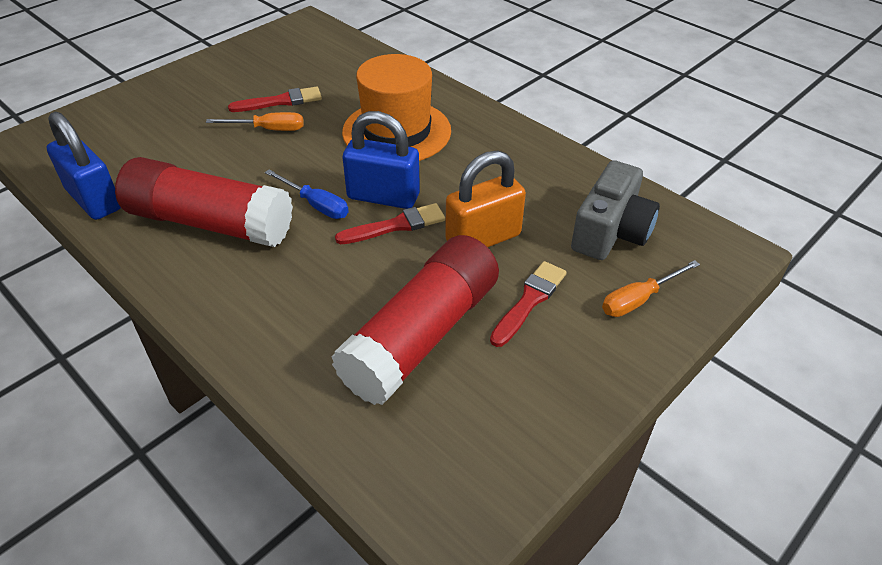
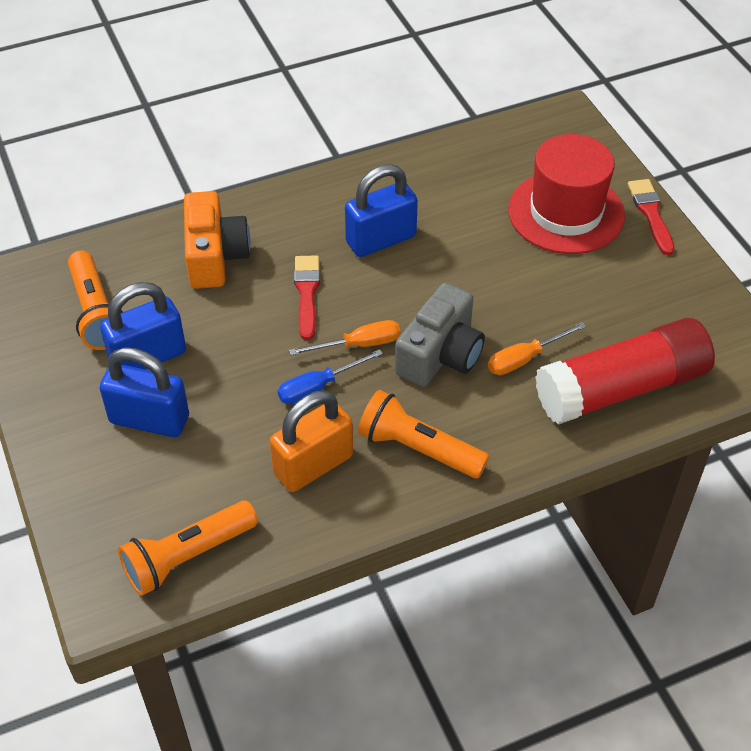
blue padlock: [47,111,121,220] [342,111,420,209] = 2 -> [100,282,186,369] [100,347,189,437] [345,164,418,257] = 3
orange camera: none = 0 -> [184,191,251,289] = 1
orange flashlight: none = 0 -> [68,251,123,350] [118,500,258,596] [358,390,489,479] = 3
orange hat: [342,54,451,161] = 1 -> none = 0
red brush: [228,87,322,112] [335,203,445,244] [490,261,567,347] = 3 -> [294,255,320,340] [628,179,675,255] = 2
red glue stick: [115,157,293,247] [331,235,499,405] = 2 -> [535,318,715,425] = 1
red hat: none = 0 -> [508,134,625,254] = 1

